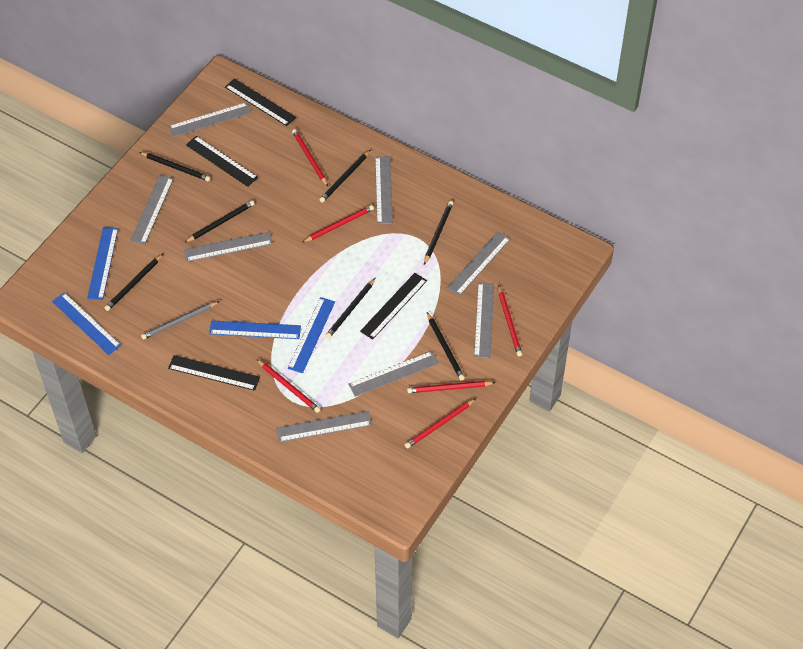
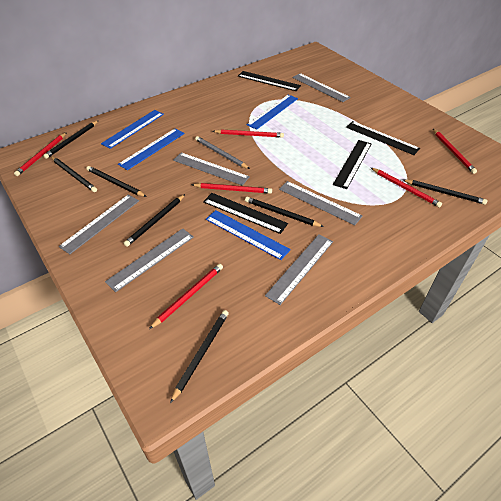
grey ruler: [130,175,174,245] [168,102,252,137] [184,232,273,262] [276,411,372,442] [348,351,439,397] [375,156,393,224] [447,231,511,296] [474,283,494,359] = 8 -> [59,194,139,254] [105,229,194,292] [173,152,250,186] [265,234,333,305] [279,181,362,225] [292,73,350,102] = 6

